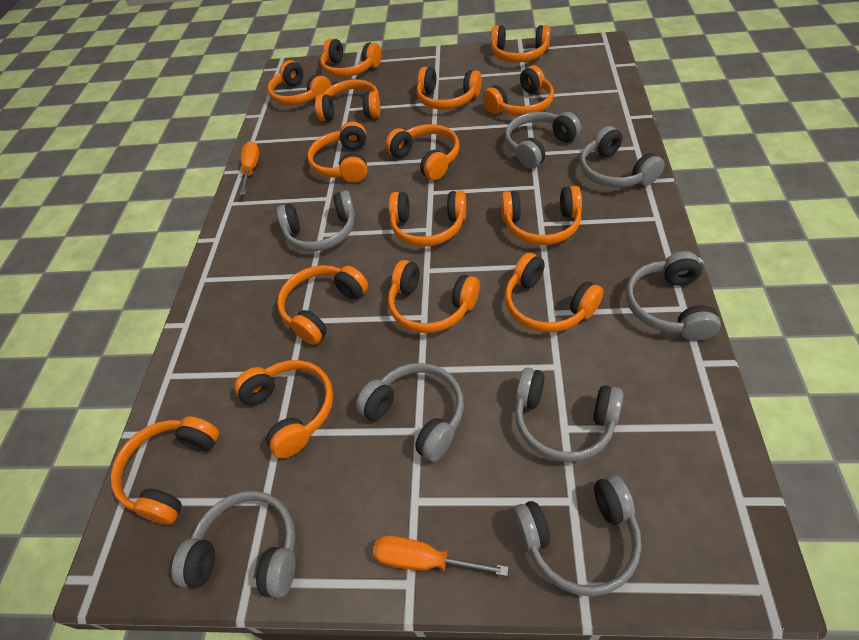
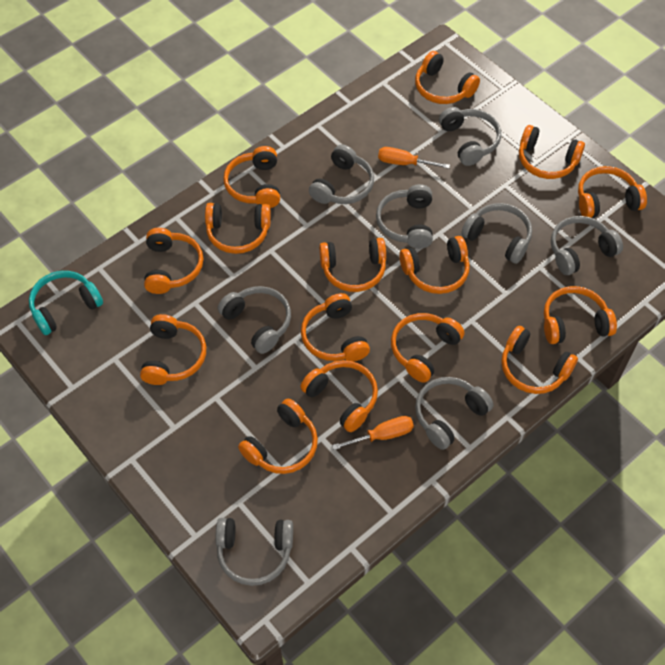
turquoise headphones: none = 0 -> [29,271,103,335] = 1

